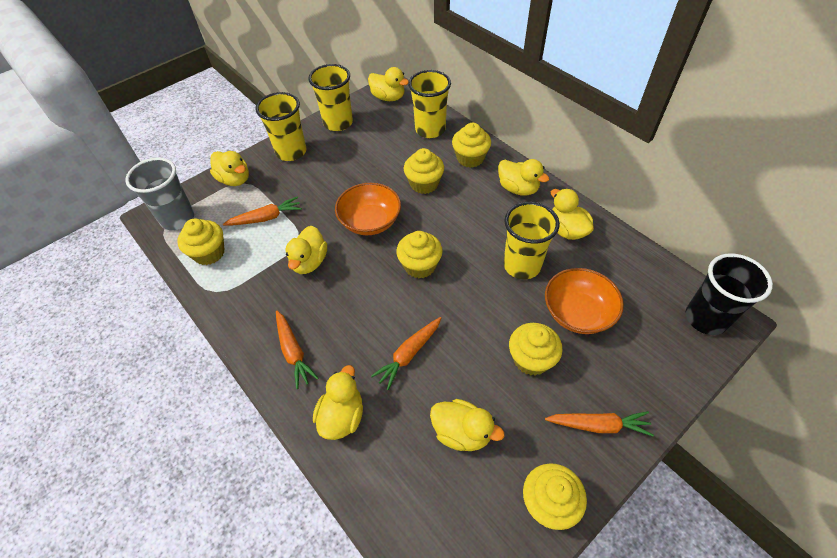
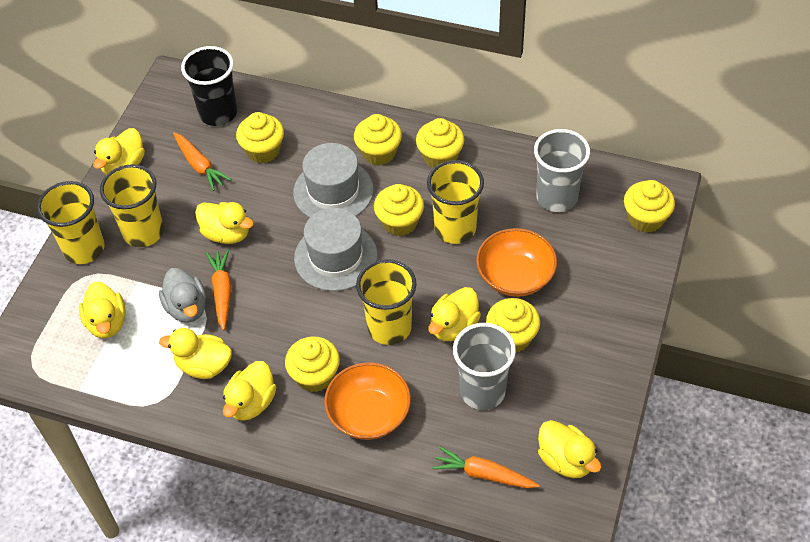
grey cup: [125,157,194,230] = 1 -> [453,323,516,410] [534,129,590,212] = 2
grey duck: none = 0 -> [159,268,206,323] = 1
grey hat: none = 0 -> [293,143,374,218] [294,208,378,291] = 2
orange carrot: [223,197,302,225] [276,311,319,389] [371,317,441,390] [545,411,654,436] = 4 -> [173,132,231,191] [206,249,231,330] [432,446,540,488] = 3
yellow cupcake: [177,218,225,265] [396,231,443,279] [404,148,444,194] [452,123,491,168] [509,323,563,376] [523,463,587,530] = 6 -> [236,112,284,163] [285,336,340,392] [354,114,402,165] [374,184,424,236] [416,118,464,168] [486,298,540,352] [624,180,675,233] = 7

